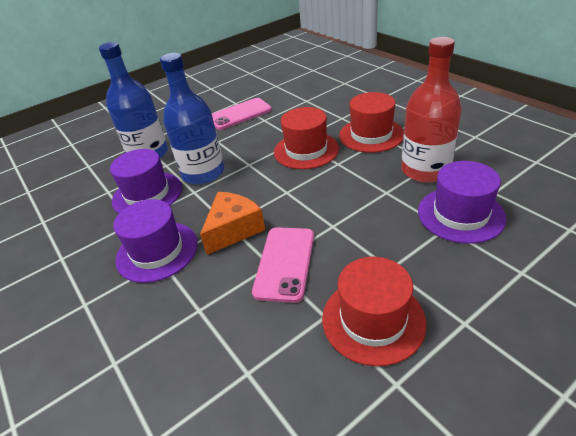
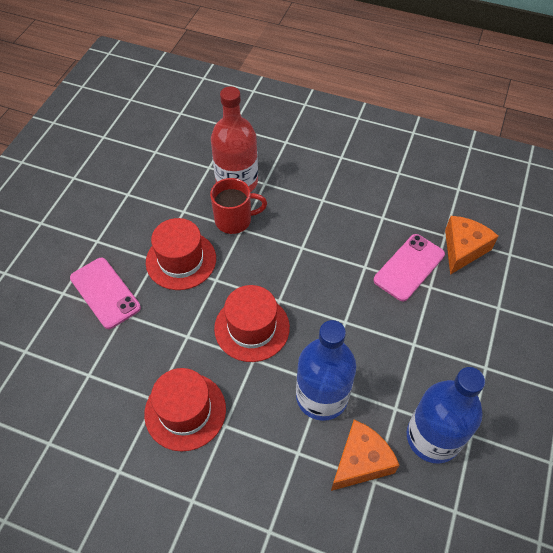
orange cheese: [200,192,265,255] = 1 -> [331,420,399,491] [445,216,499,275] = 2
purple hat: [110,149,182,214] [113,199,198,283] [418,161,507,244] = 3 -> none = 0
red mug: none = 0 -> [210,178,267,234] = 1

